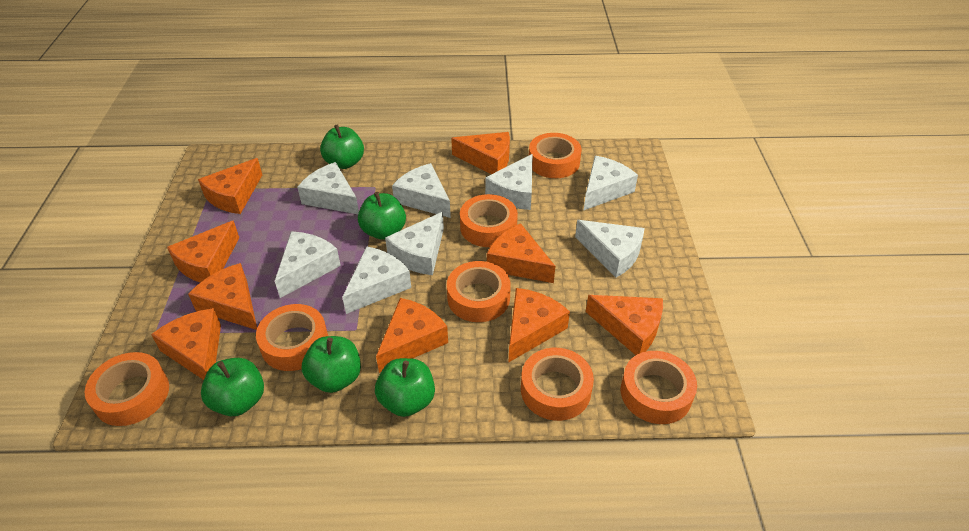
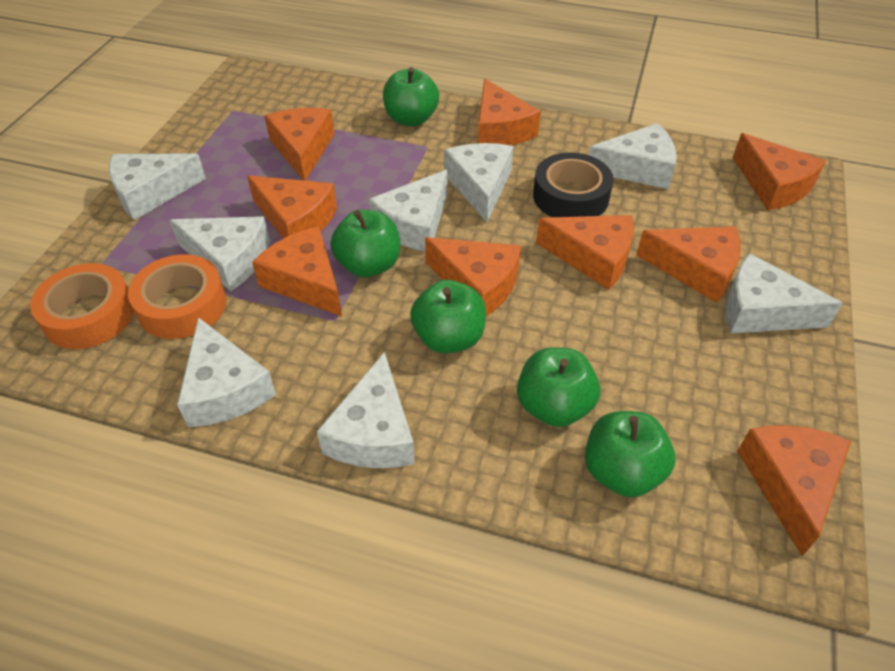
black tape: none = 0 -> [533,152,614,217] = 1
orange tape: [84,352,169,426] [256,304,328,371] [447,261,511,322] [460,194,518,247] [521,348,594,421] [529,133,582,178] [621,351,697,424] = 7 -> [30,263,134,349] [128,254,226,339] = 2

